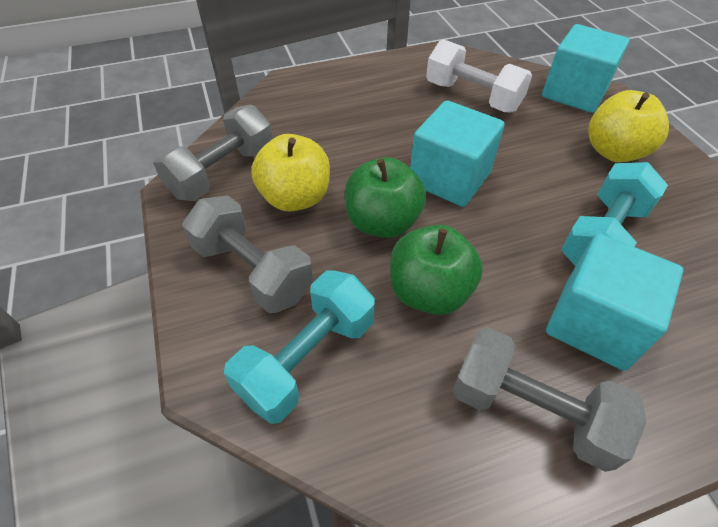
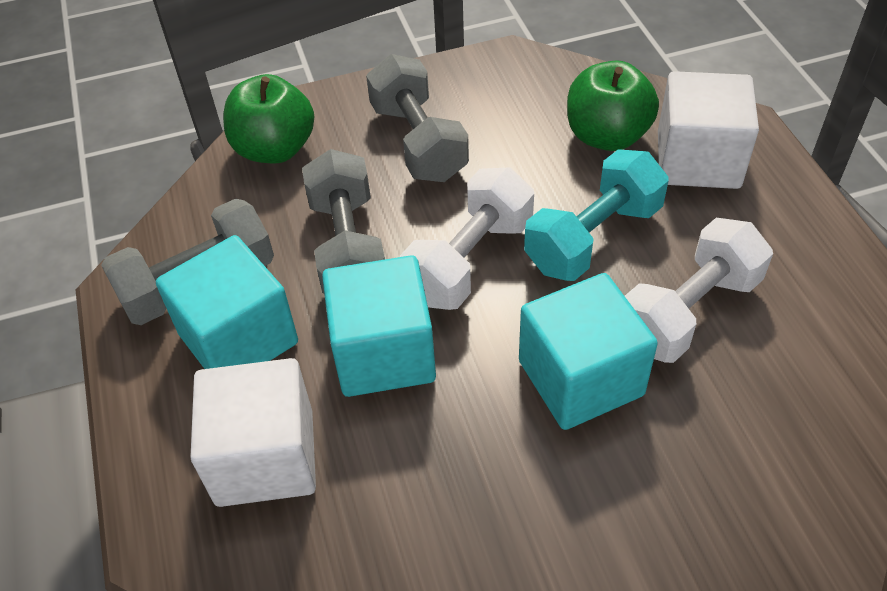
turquoise dumbbell: [224,270,375,424] [561,162,668,266] = 2 -> [524,149,669,281] = 1
white cube: none = 0 -> [190,358,316,507] [658,71,759,189] = 2
white dumbbell: [426,39,532,113] = 1 -> [400,167,534,310] [625,218,773,363] = 2
yellow apple: [251,134,330,212] [588,90,669,162] = 2 -> none = 0

